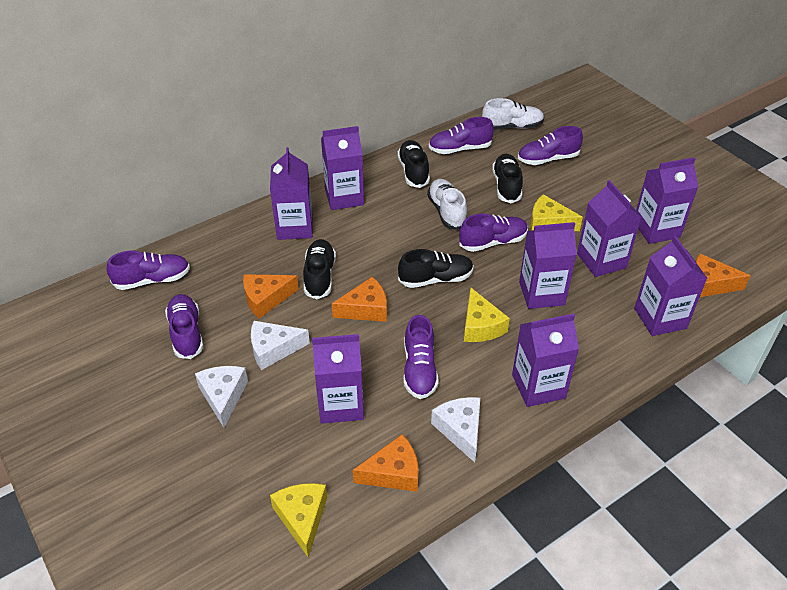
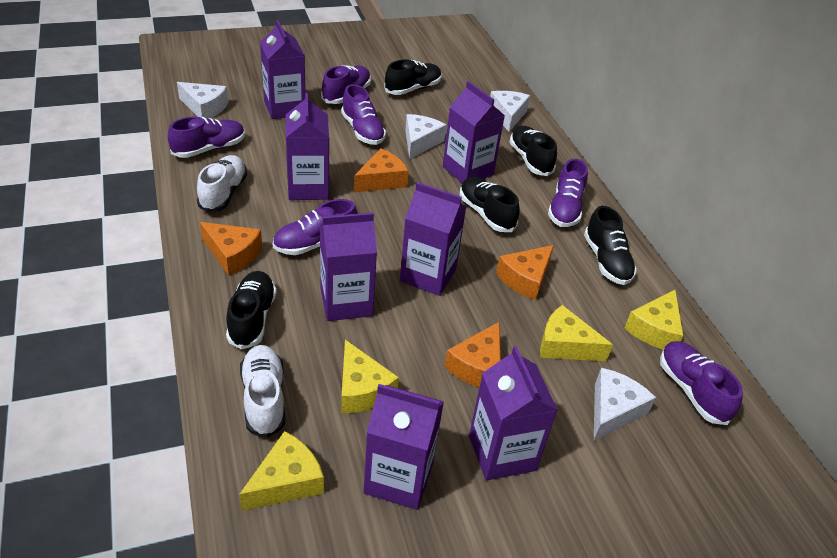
black shoe: [303,239,336,299] [397,140,430,188] [398,249,474,288] [492,154,523,203] = 4 -> [226,271,277,350] [384,59,442,95] [460,177,520,232] [509,126,557,176] [584,206,637,285] = 5
purple carton: [270,147,313,240] [312,334,364,424] [321,126,364,210] [512,313,579,407] [519,222,577,309] [577,180,641,277] [634,236,707,336] [636,157,698,244] = 8 -> [260,20,305,119] [286,93,329,200] [320,213,377,321] [363,384,444,510] [400,182,466,296] [443,81,505,184] [469,346,558,481] = 7
white cheese: [195,366,248,428] [251,321,310,370] [431,397,480,463] = 3 -> [177,82,228,118] [405,114,446,159] [490,91,530,132] [594,368,656,441] = 4
yellow cheese: [270,483,327,557] [464,287,510,342] [530,194,583,231] = 3 -> [239,431,324,511] [341,340,399,413] [540,305,613,361] [624,289,684,349] = 4

